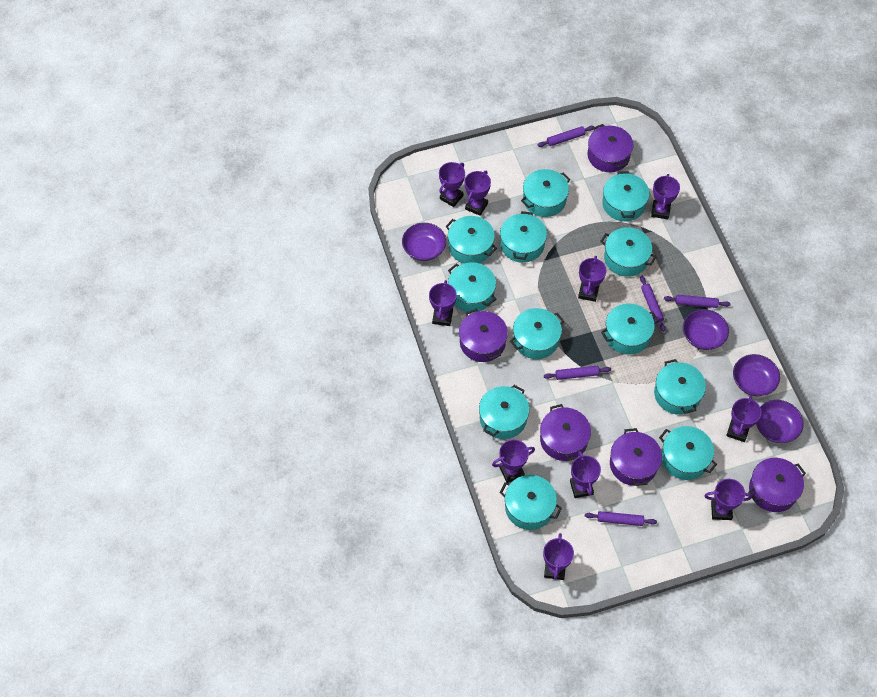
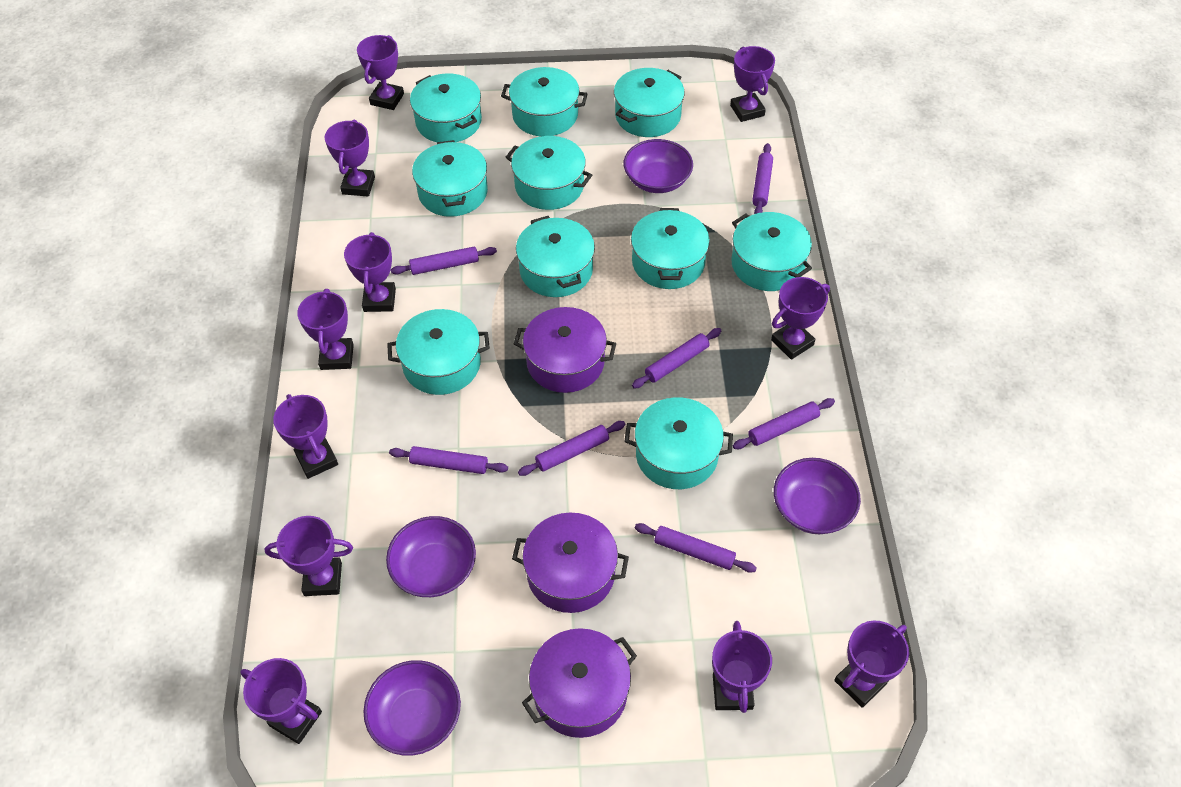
purple pot: [459,309,508,362] [540,404,591,461] [588,124,633,172] [610,428,662,486] [748,458,806,512] = 5 -> [512,513,629,613] [514,307,616,393] [522,628,637,738] = 3
purple rolling pin: [538,126,594,147] [544,366,611,380] [585,511,657,526] [640,276,666,332] [664,295,731,308] = 5 -> [389,446,508,474] [391,247,497,275] [518,421,625,476] [632,328,721,389] [635,523,757,573] [733,398,835,449] [752,143,773,214] = 7
purple trophy: [429,280,457,326] [439,162,465,207] [464,171,491,216] [492,439,535,483] [543,533,574,580] [570,451,601,498] [578,256,607,302] [651,174,680,219] [704,479,752,520] [726,395,762,442] = 10 -> [240,658,322,744] [265,516,353,596] [273,394,338,479] [297,289,354,370] [325,119,375,197] [344,232,396,312] [357,35,404,110] [712,621,772,713] [730,46,775,122] [771,277,830,360] [834,620,909,708] = 11
turquoise pot: [445,216,497,264] [448,262,496,312] [479,385,529,439] [500,211,547,263] [500,475,562,530] [510,308,564,359] [521,169,570,217] [600,227,656,277] [601,303,659,355] [602,171,649,221] [654,359,706,415] [659,426,717,480] = 12 -> [387,309,490,395] [410,74,482,142] [412,140,488,217] [501,67,588,136] [506,136,592,210] [516,216,595,297] [614,68,685,137] [624,397,733,489] [631,208,710,289] [731,212,812,291] = 10

